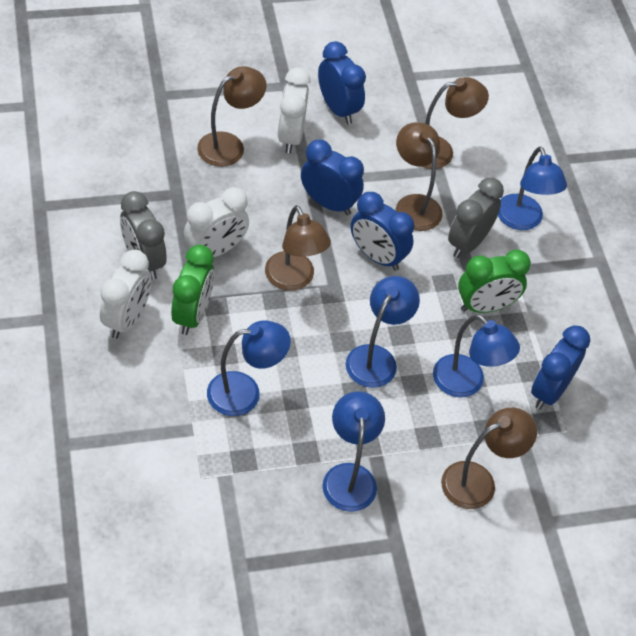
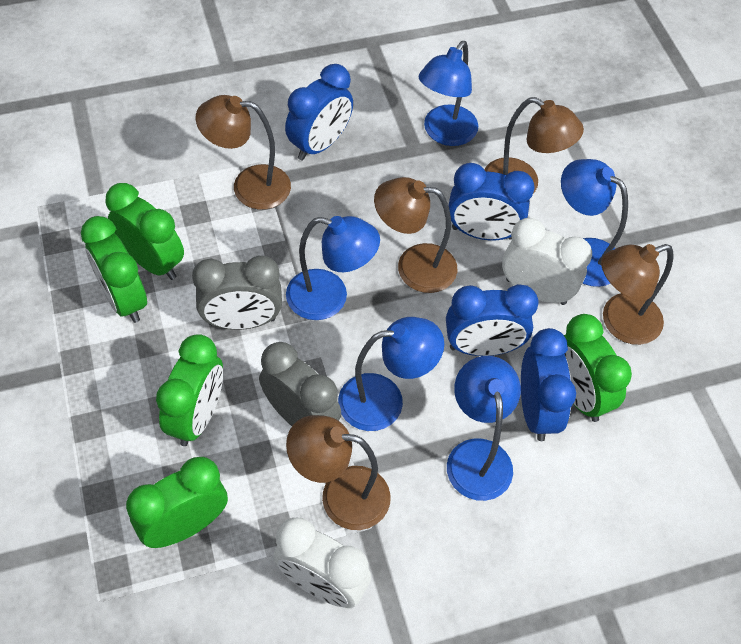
green clock: [171,245,214,335] [458,250,531,313] = 2 -> [81,216,147,323] [106,183,184,280] [126,457,228,548] [156,334,223,446] [564,314,632,422] = 5
white clock: [100,250,152,339] [184,187,249,257] [278,68,311,153] = 3 -> [273,518,371,608] [502,218,592,305] = 2

